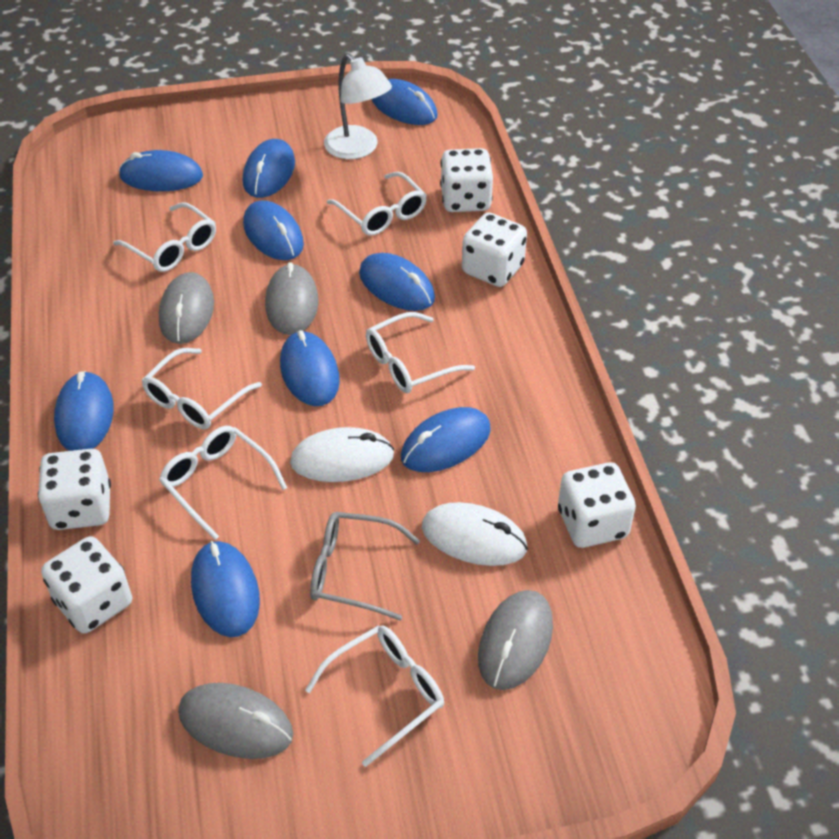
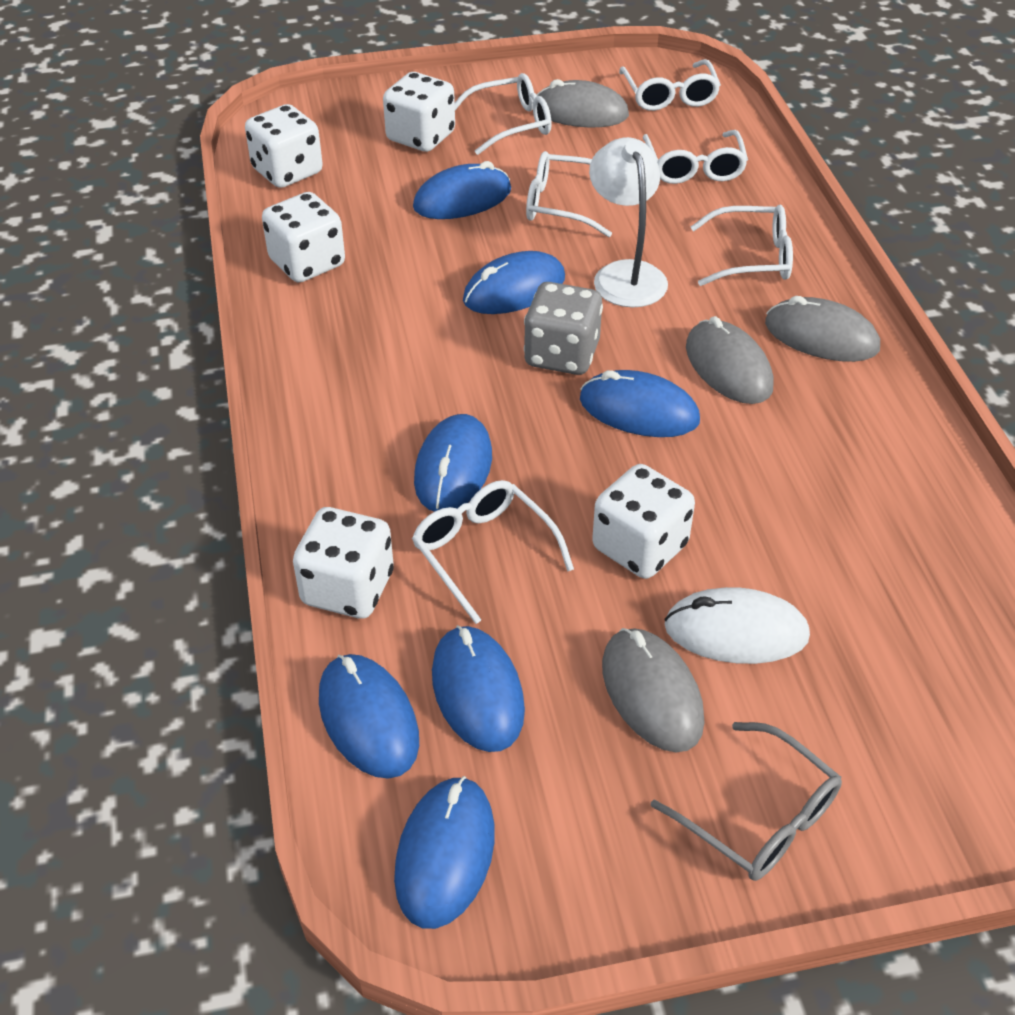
blue mouse: [54,371,114,451] [119,150,203,191] [191,540,260,637] [243,139,295,198] [243,200,304,260] [280,330,340,406] [359,253,435,311] [372,79,438,125] [401,407,491,472] = 9 -> [319,654,419,779] [394,776,495,929] [413,161,511,219] [414,414,492,512] [432,625,525,752] [463,251,565,314] [580,370,700,437] = 7
grey dice: none = 0 -> [524,282,603,375] = 1
white mouse: [290,427,394,482] [422,502,528,566] = 2 -> [664,587,810,664] = 1

